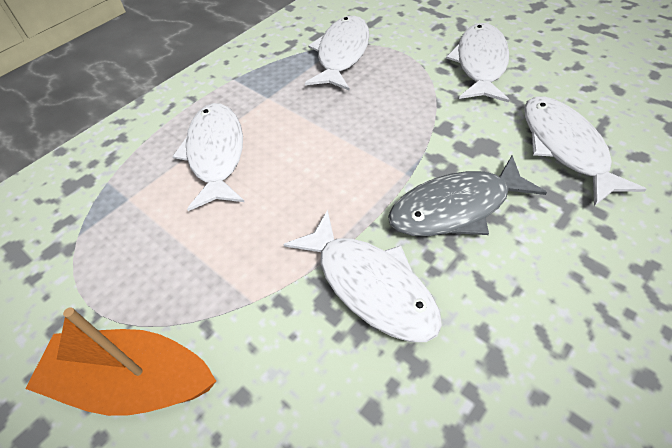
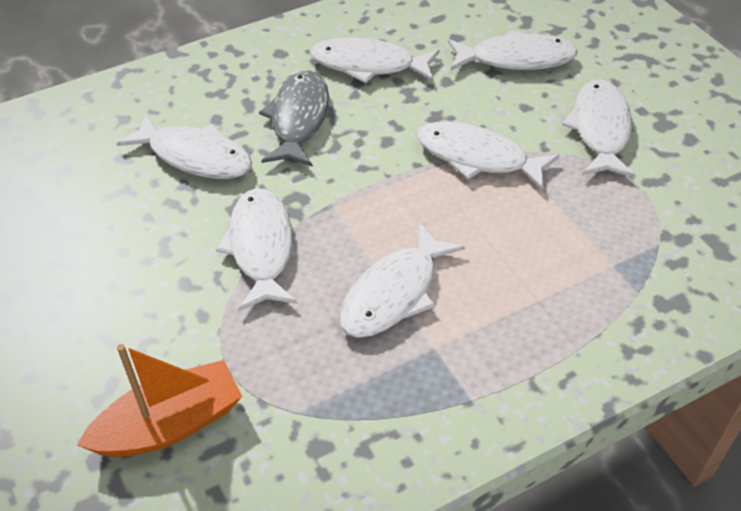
white fish: [172,103,244,211] [284,210,442,342] [305,16,370,90] [446,23,509,103] [524,96,647,206] = 5 -> [116,114,252,179] [216,188,298,311] [310,37,440,83] [339,222,465,338] [417,122,560,190] [448,30,578,70] [562,79,636,178] = 7

